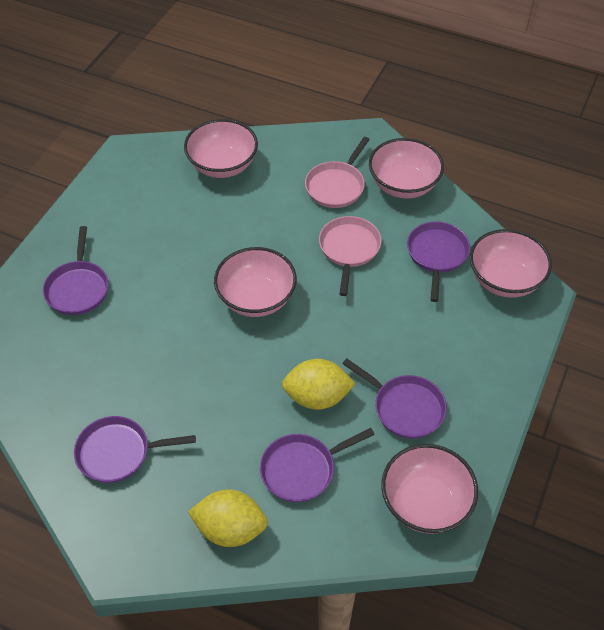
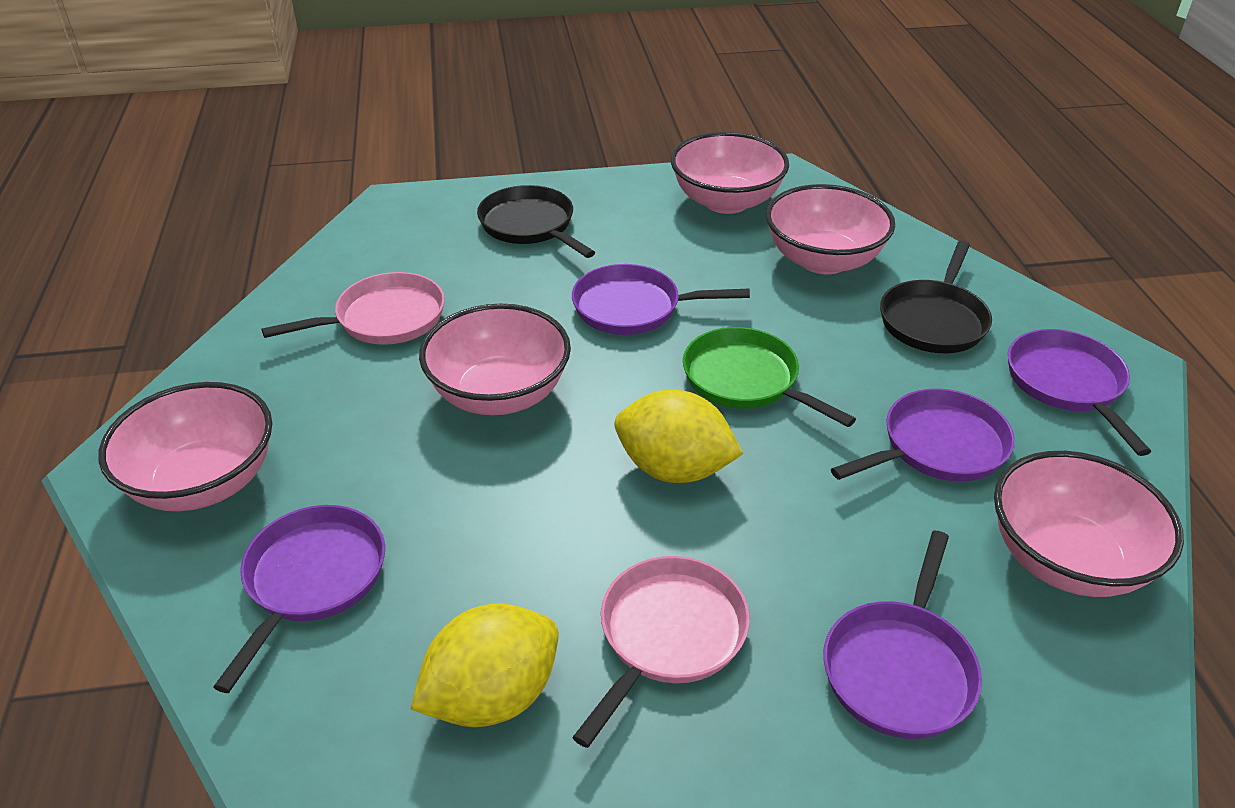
black pan: none = 0 -> [477,185,595,258] [880,241,992,353] = 2
green pan: none = 0 -> [683,327,856,427] = 1

